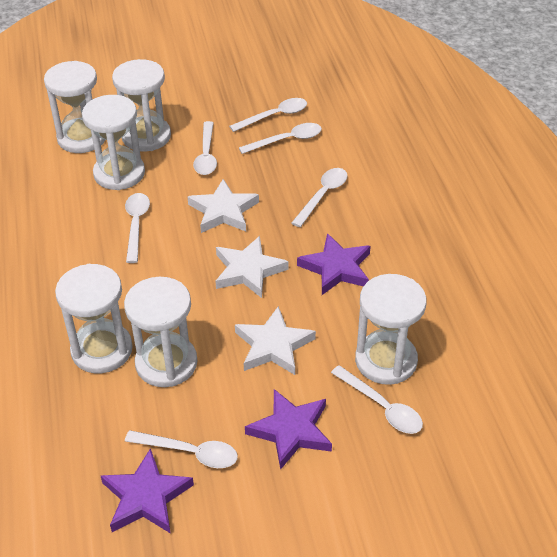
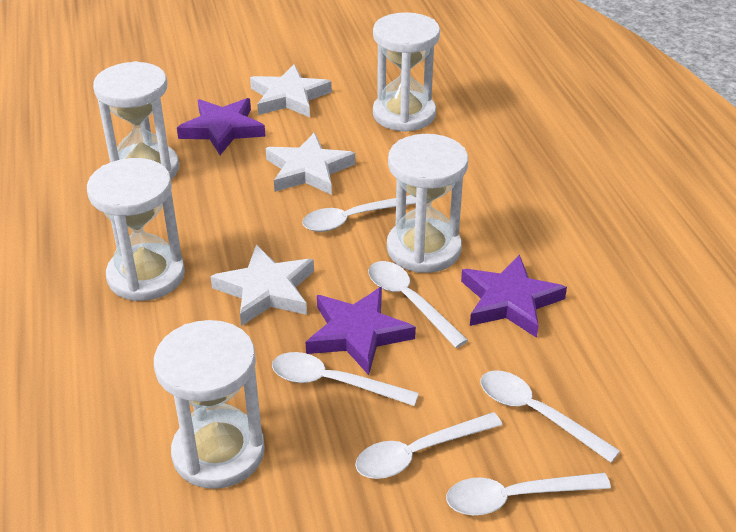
white hourglass: [44,61,105,153] [55,264,133,373] [82,95,145,190] [112,59,171,152] [124,277,197,387] [355,274,427,385] = 6 -> [87,158,185,301] [93,61,179,180] [154,320,265,489] [373,12,440,132] [387,134,468,273] = 5
white spoon: [125,193,150,263] [125,430,238,468] [193,121,217,175] [229,98,307,132] [239,123,322,154] [292,168,348,227] [331,365,423,434] = 7 -> [272,352,419,406] [302,195,416,232] [355,412,502,479] [368,261,468,348] [446,473,611,515] [481,370,620,462] = 6

